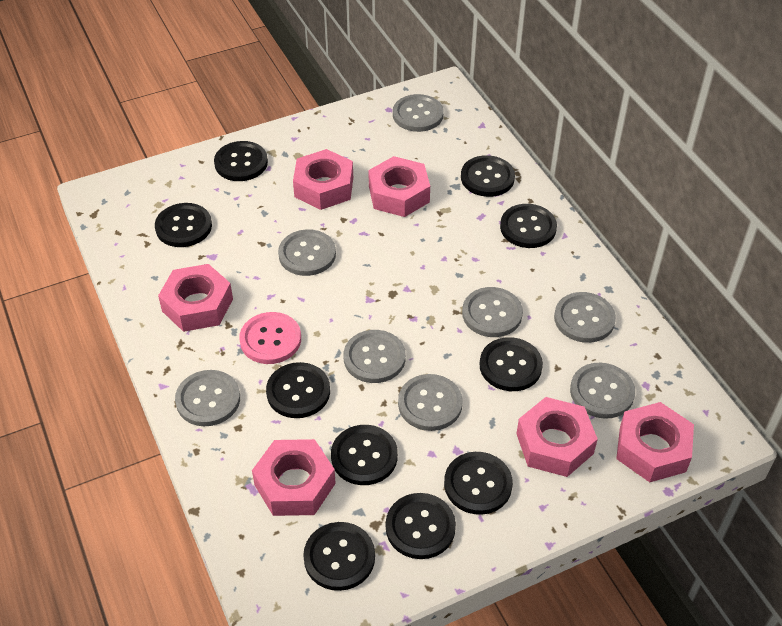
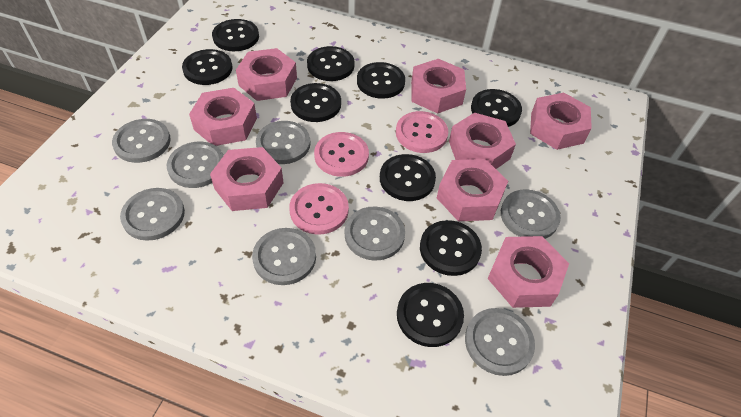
black button: [155,203,212,247] [214,141,268,181] [266,362,330,418] [303,522,375,591] [331,425,398,485] [386,493,456,559] [444,452,513,515] [461,155,515,197] [480,337,543,391] [500,204,557,248] = 10 -> [182,49,233,85] [212,19,259,51] [290,83,341,122] [307,46,355,81] [357,62,405,99] [380,154,436,201] [397,283,464,347] [420,220,482,276] [471,89,522,127] = 9
pink button: [239,312,301,364] = 1 -> [289,183,349,235] [314,132,369,177] [396,111,448,153] = 3
pink nut: [158,264,233,332] [252,439,336,516] [293,149,353,210] [368,156,430,217] [516,397,598,477] [616,402,694,482] = 6 -> [189,88,257,146] [210,147,284,211] [236,48,297,101] [411,59,466,114] [437,159,508,221] [449,113,516,169] [488,236,569,308] [530,93,592,150] = 8

